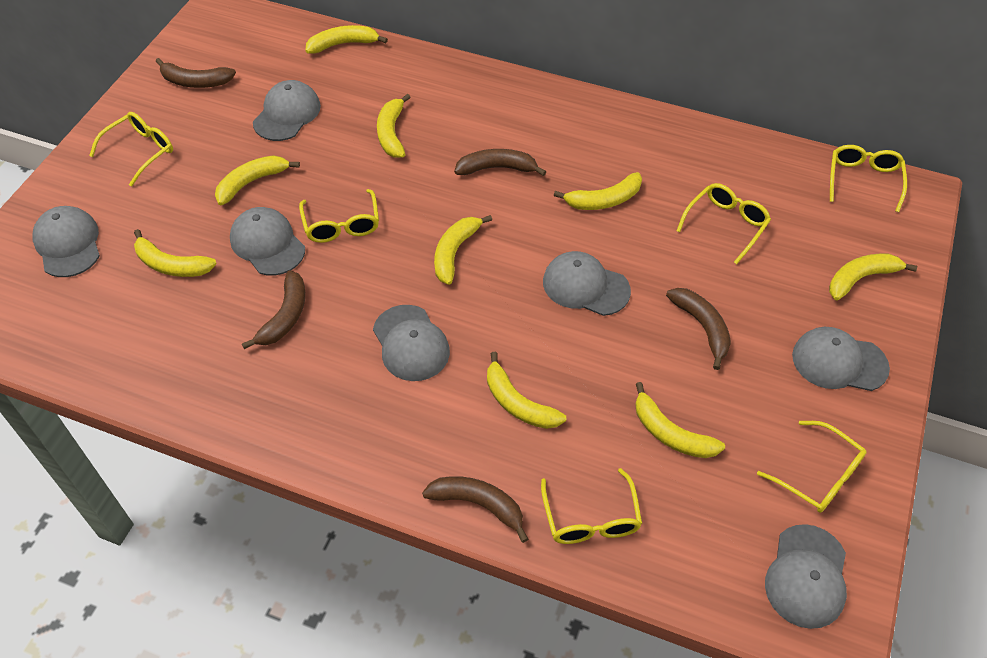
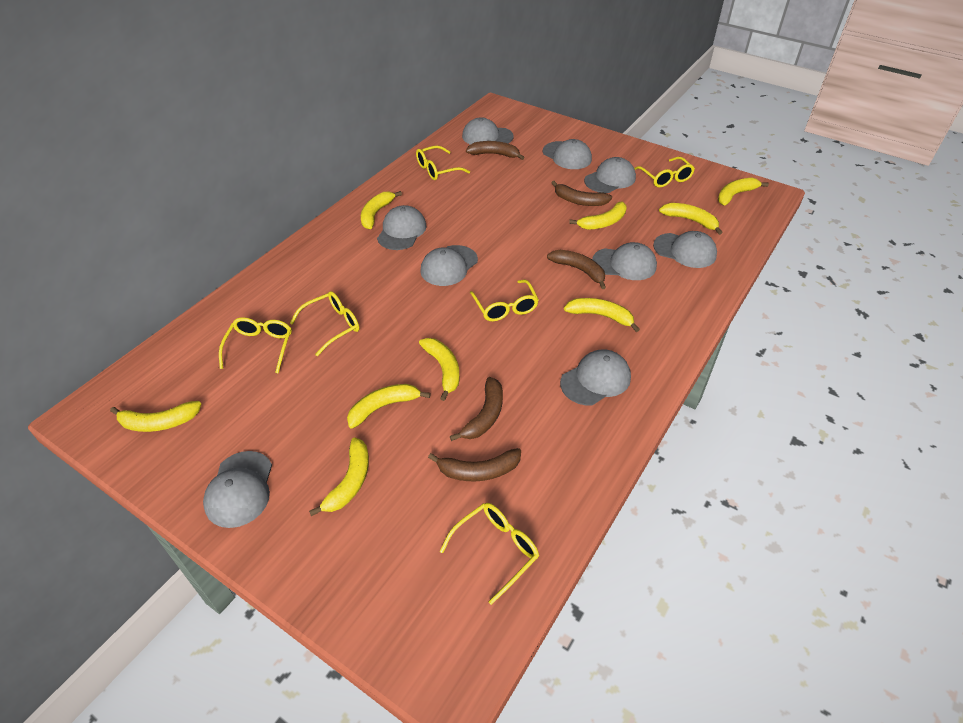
grey cap: [32,206,100,277] [230,207,305,276] [253,80,321,141] [373,305,450,381] [543,251,631,316] [765,524,847,629] [792,327,890,391] = 7 -> [203,451,272,528] [377,205,426,250] [420,245,478,286] [462,117,514,145] [543,139,592,169] [560,349,631,405] [584,157,636,193] [592,242,657,280] [653,231,717,268] = 9

